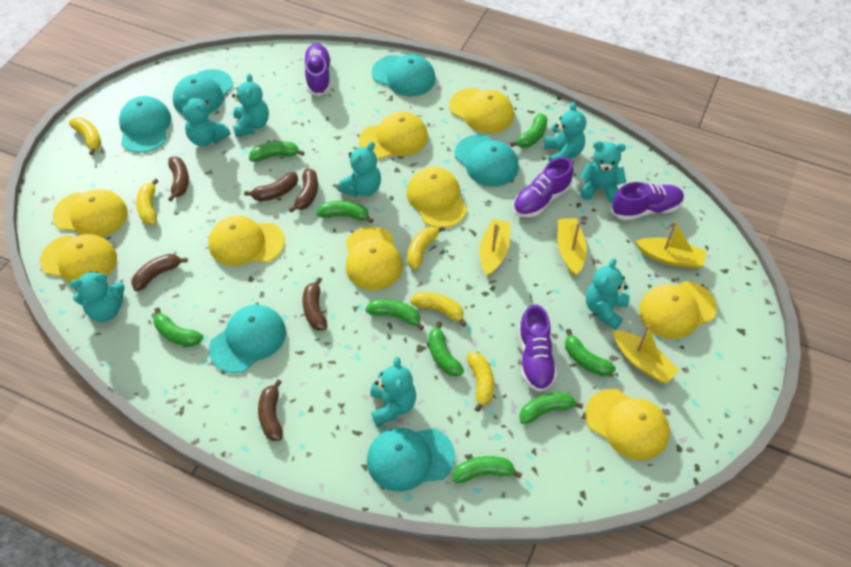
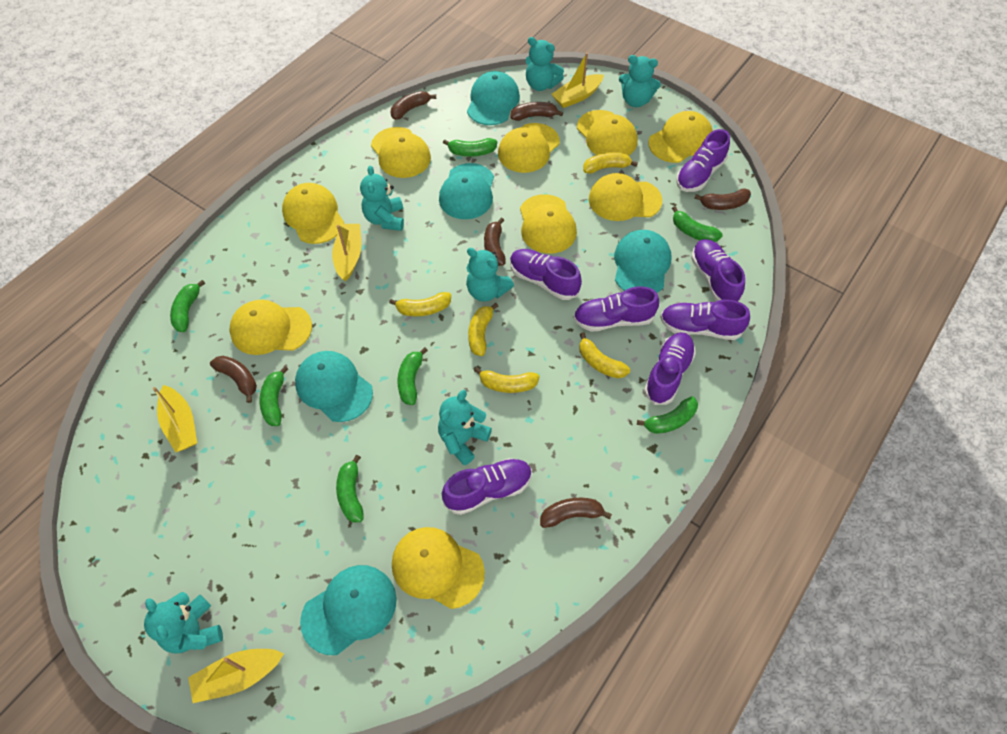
green banana: [153,308,204,346] [249,141,305,162] [316,201,373,223] [365,299,424,330] [429,321,464,376] [453,456,522,483] [510,113,548,148] [519,393,583,424] [565,329,616,376] = 9 -> [170,280,205,332] [260,366,288,426] [336,455,364,522] [397,347,428,405] [443,138,497,156] [637,396,698,434] [672,206,723,242] = 7
purple shoe: [303,43,331,96] [513,157,574,218] [518,304,557,392] [611,182,684,221] = 4 -> [442,458,532,515] [510,249,582,300] [573,286,659,332] [644,332,696,405] [660,299,750,340] [676,129,730,192] [691,239,745,302] = 7
turquoise cap: [119,96,171,153] [173,69,233,115] [209,305,286,373] [367,428,455,492] [372,54,436,96] [454,135,519,187] = 6 -> [295,351,373,422] [300,565,397,655] [439,163,494,219] [467,71,520,125] [614,230,672,293] = 5
turquoise teddy bear: [70,271,125,322] [180,95,230,147] [232,74,269,137] [338,142,381,197] [370,356,416,426] [544,102,586,162] [580,141,626,203] [586,258,630,330] = 8 -> [144,592,223,654] [360,165,404,231] [438,390,492,465] [466,248,514,302] [525,37,564,91] [619,55,661,107] = 6

